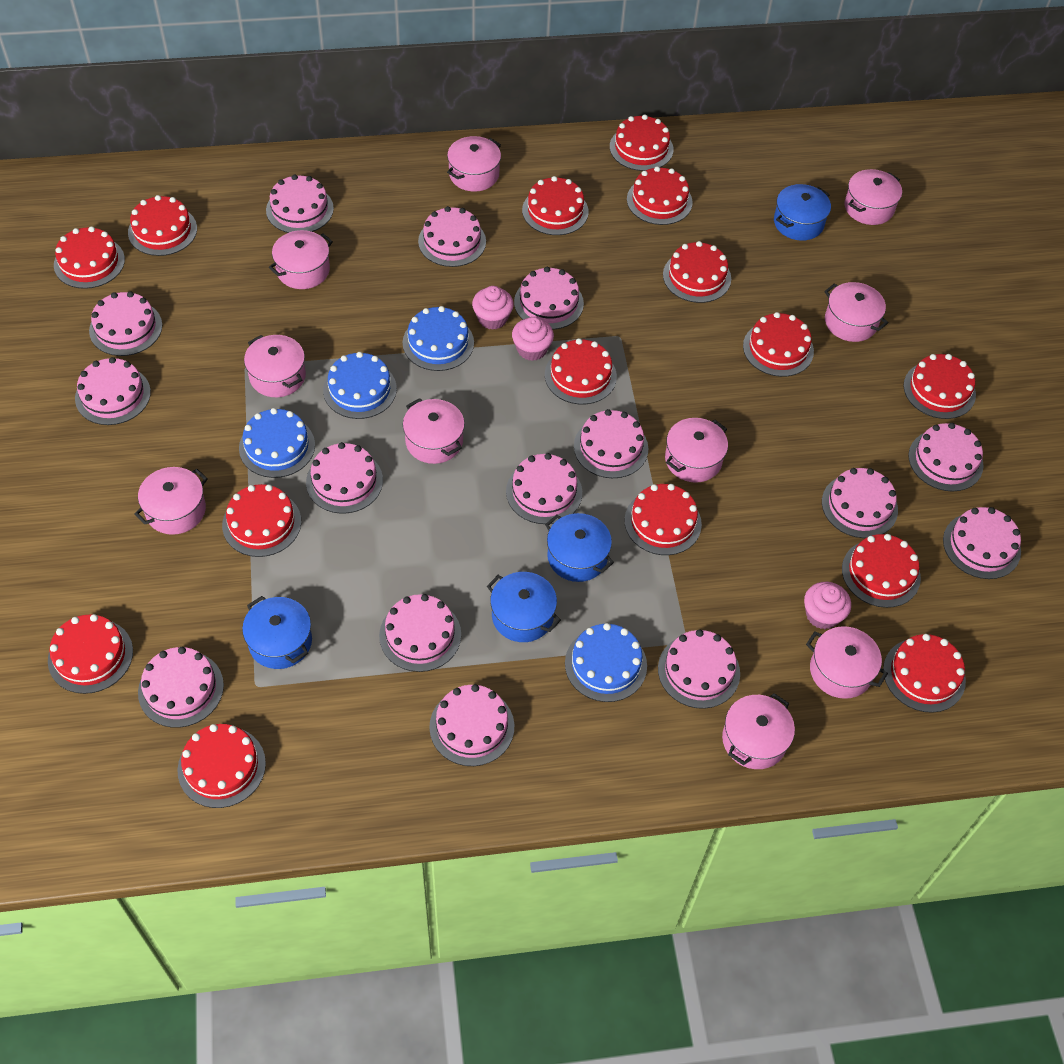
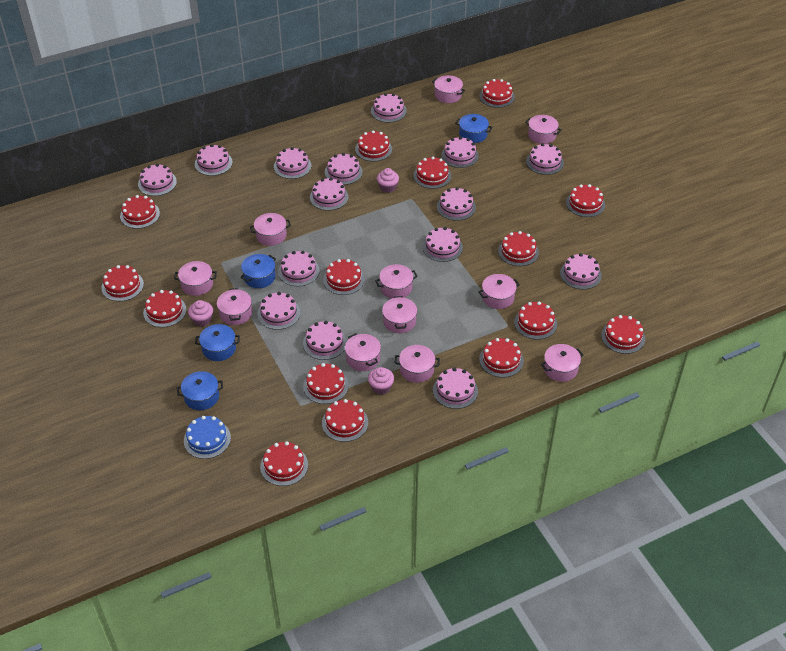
blue cake: [239,408,315,478] [323,352,397,419] [403,306,474,371] [565,623,647,702] = 4 -> [184,416,231,459] = 1
pink pot: [134,467,208,535] [244,335,306,397] [269,230,333,289] [403,398,465,464] [447,136,501,192] [665,418,728,483] [722,693,795,769] [806,626,888,699] [824,282,888,342] [845,169,902,225] = 10 -> [174,261,217,296] [217,288,252,325] [250,213,291,246] [345,333,381,371] [375,264,418,299] [382,296,417,333] [395,345,440,383] [432,75,465,103] [478,274,520,309] [525,115,562,144] [541,344,583,382] = 11

